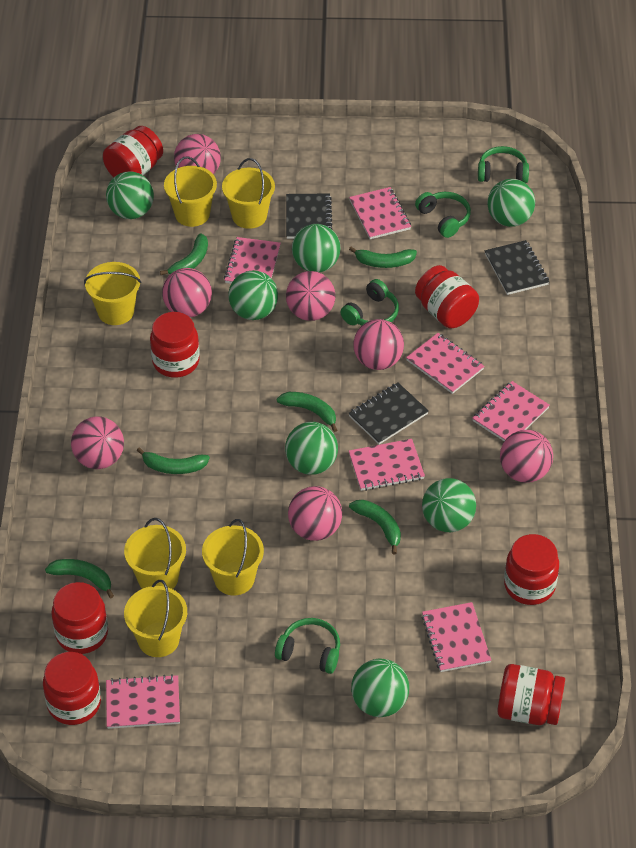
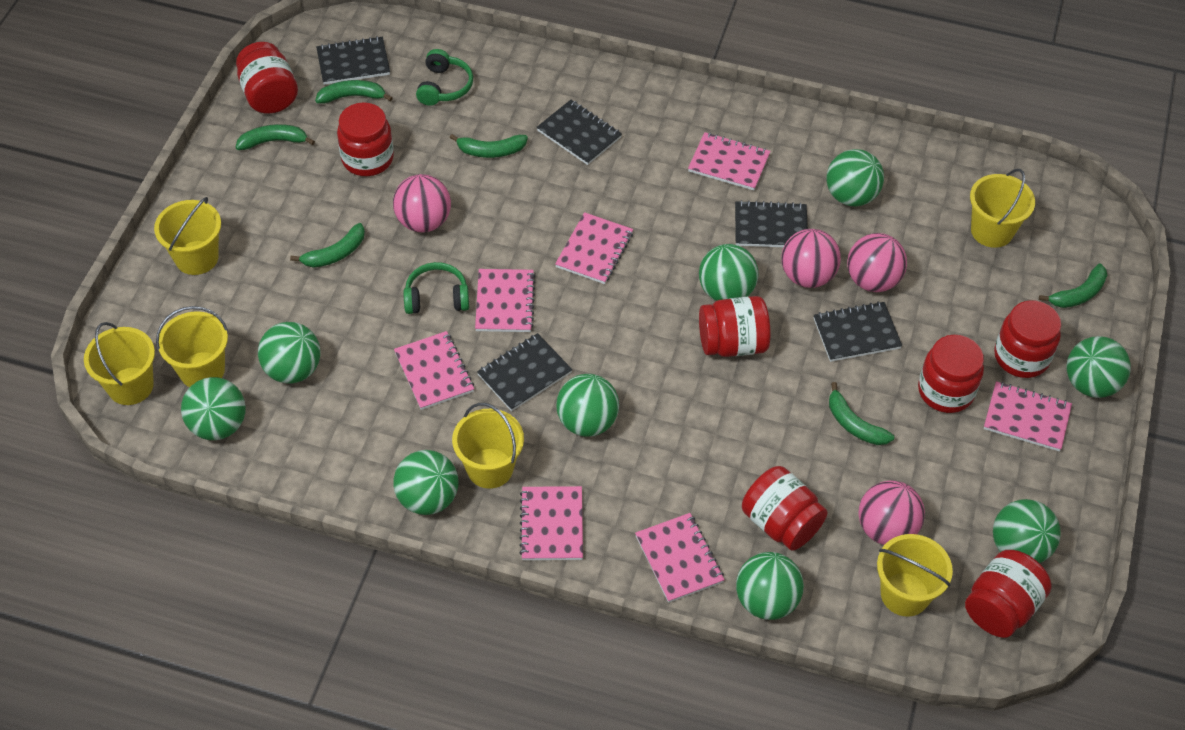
black notebook: [286,194,333,239] [348,382,429,445] [485,240,549,295] = 3 -> [316,36,390,85] [477,333,572,411] [536,100,622,165] [735,200,808,247] [813,301,902,362] = 5
green ball: [106,172,154,219] [228,270,278,320] [285,422,338,475] [292,224,341,272] [351,658,409,717] [422,478,476,532] [487,179,535,227] = 7 -> [181,377,246,440] [258,322,321,383] [393,450,459,515] [556,374,619,437] [699,244,759,301] [736,552,804,620] [826,149,884,206] [993,499,1061,563] [1067,336,1131,398] = 9
green headphones: [275,618,340,674] [341,279,399,326] [415,192,471,238] [478,146,529,183] = 4 -> [404,262,469,314] [416,49,473,106] = 2
pink ball: [71,416,124,469] [162,268,212,317] [174,134,221,174] [286,271,335,321] [288,486,342,541] [353,319,404,370] [500,430,553,483] = 7 -> [393,174,451,232] [781,229,841,288] [847,233,907,292] [858,480,925,545] = 4

